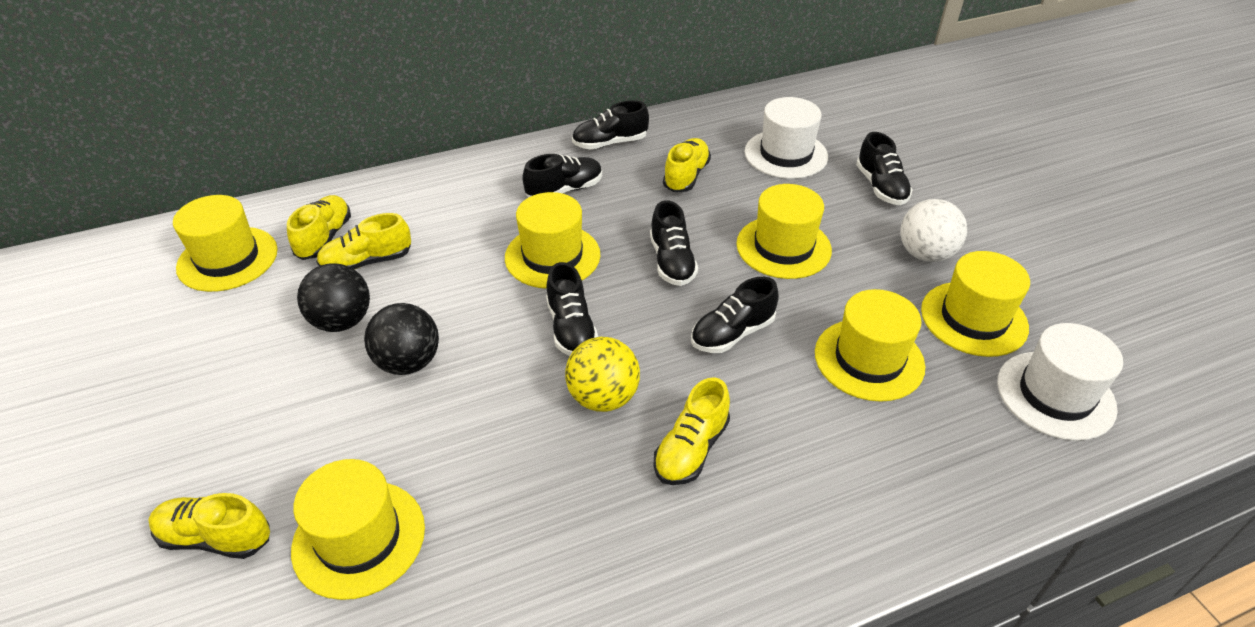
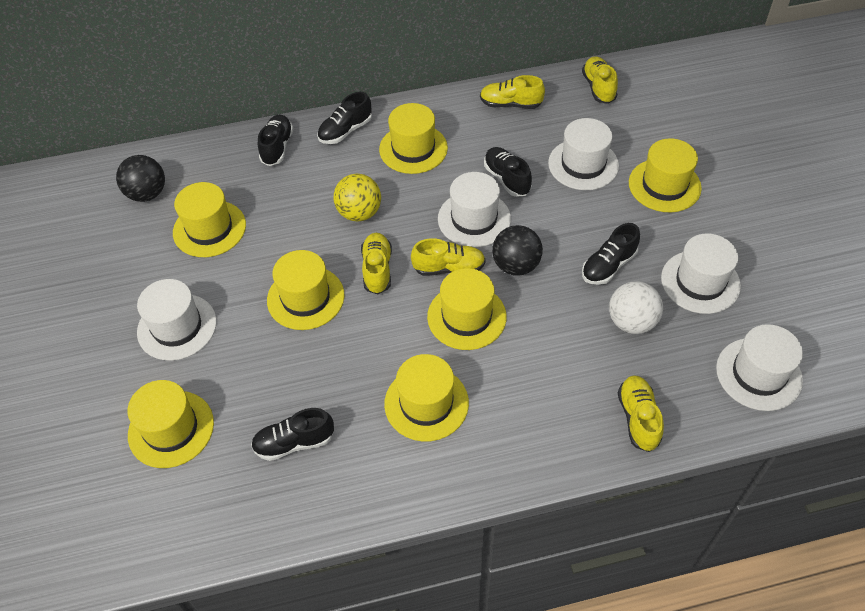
black shoe: [522,154,602,197] [546,262,598,356] [572,100,649,150] [650,200,698,286] [691,277,779,353] [856,132,913,205] = 6 -> [251,408,334,461] [258,114,294,166] [317,92,372,144] [484,147,532,197] [582,223,640,285] = 5
white hat: [744,97,828,179] [997,323,1123,441] = 2 -> [137,279,217,361] [438,172,511,247] [548,118,619,190] [661,233,741,314] [716,324,803,411] = 5
yellow hat: [173,195,278,292] [291,459,425,600] [505,192,600,289] [736,184,832,279] [815,289,925,402] [921,251,1030,357] = 6 -> [127,380,214,468] [173,182,246,257] [267,250,345,330] [379,103,448,174] [384,354,469,442] [427,268,507,350] [629,138,702,212] = 7

